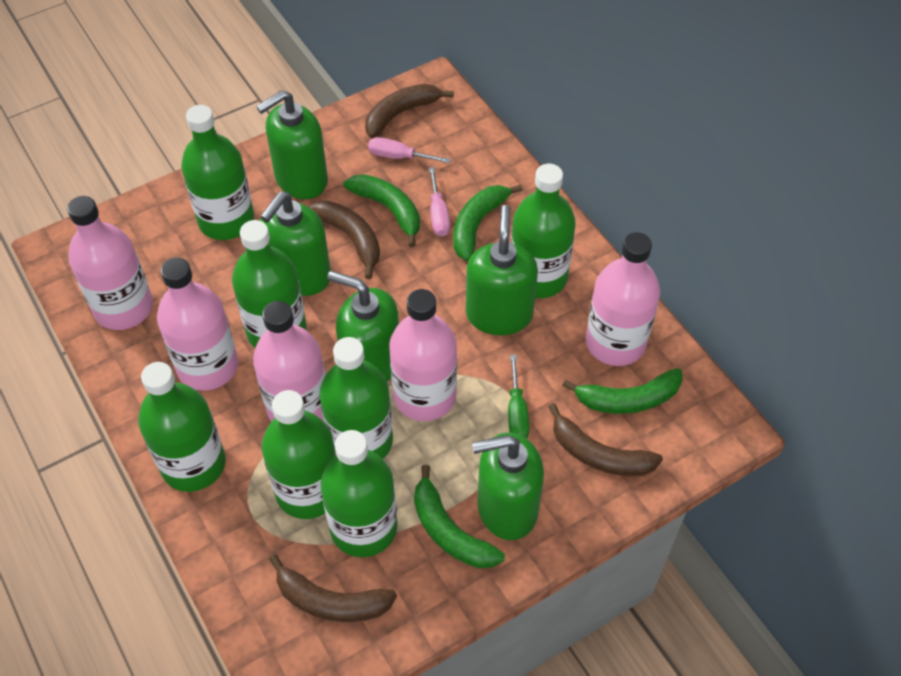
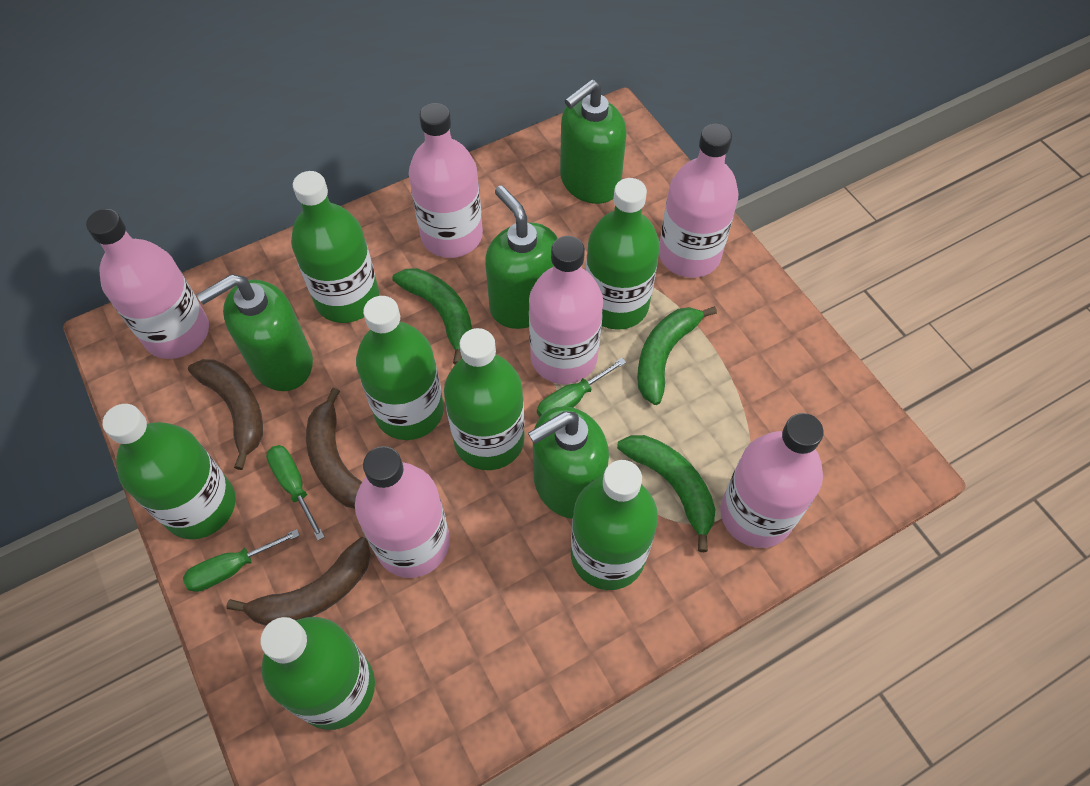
brown banana: [269,554,397,622] [308,201,380,279] [365,84,454,138] [548,403,663,476] = 4 -> [188,359,263,470] [226,537,371,626] [306,388,362,509] = 3
green banana: [344,174,420,247] [414,465,505,568] [453,184,523,261] [562,368,683,414] = 4 -> [392,268,472,364] [617,435,715,552] [637,306,717,405] = 3
green screwdriver: [508,354,529,438] = 1 -> [183,529,300,592] [266,445,325,541] [537,358,626,417] = 3
green soap dispenser: [256,90,328,199] [260,192,331,296] [327,271,399,382] [466,205,538,335] [472,433,544,540] = 5 -> [197,274,313,391] [485,185,558,329] [528,406,609,519] [560,79,627,204] = 4
pink bottle: [67,196,153,330] [157,257,238,391] [253,301,326,422] [389,289,457,421] [586,232,660,366] = 5 -> [86,209,209,359] [355,446,450,578] [409,103,483,258] [529,236,603,384] [659,124,739,278] [720,413,824,548] = 6
pink screwdriver: [368,137,451,163] [429,167,450,237] = 2 -> none = 0

